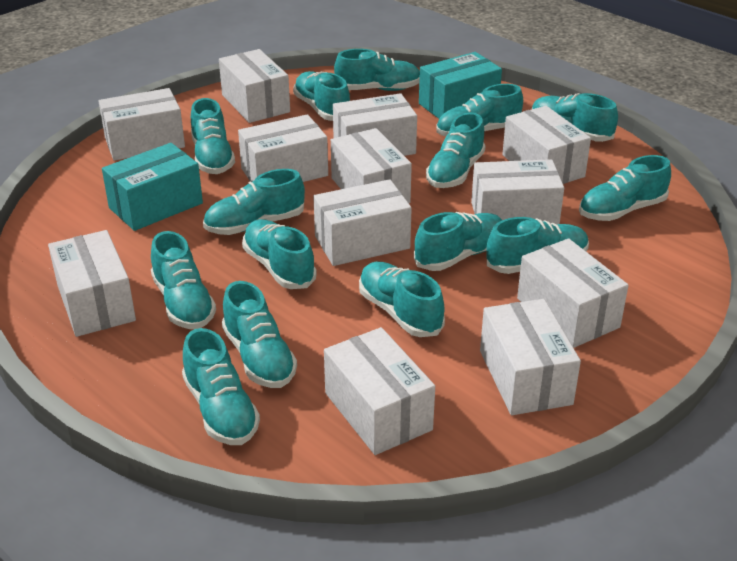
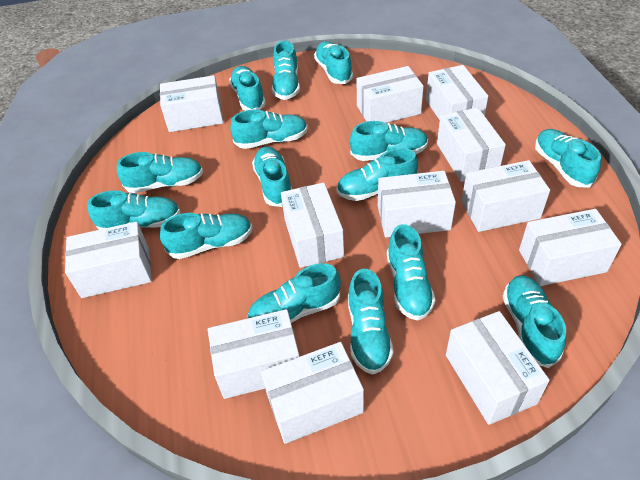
turquoise box: [102,143,203,231] [419,52,502,119] = 2 -> none = 0

